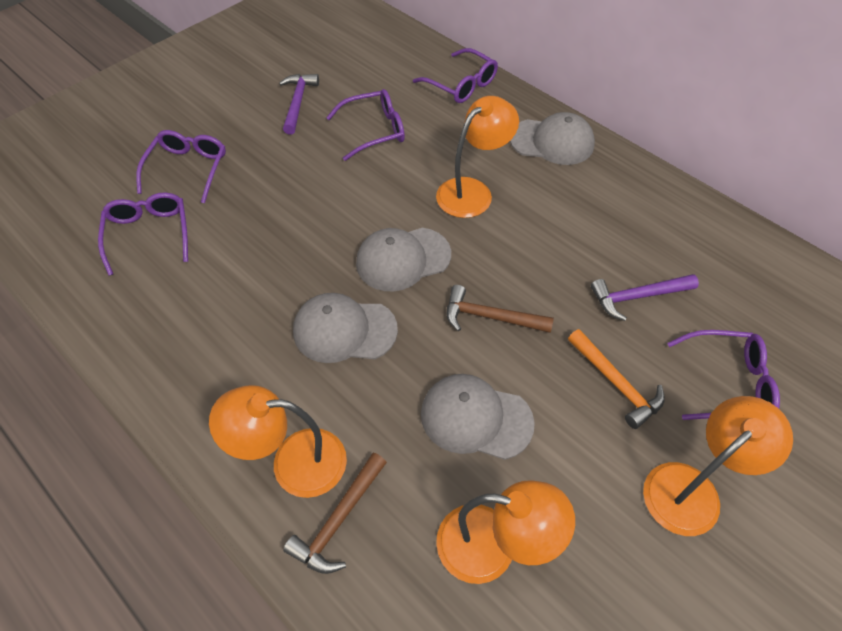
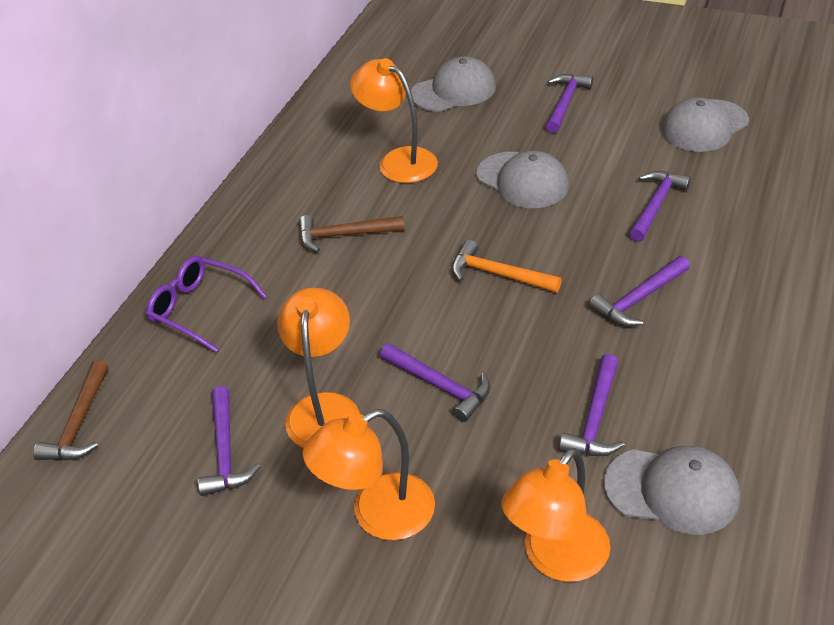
purple glasses: [98,193,188,276] [136,130,226,203] [326,89,405,161] [413,48,498,103] [667,330,780,420] = 5 -> [146,256,267,353] = 1
purple hammer: [279,74,319,135] [591,274,699,321] = 2 -> [198,386,261,496] [380,343,490,422] [546,74,593,133] [559,354,625,456] [589,256,690,327] [629,171,691,242] = 6

